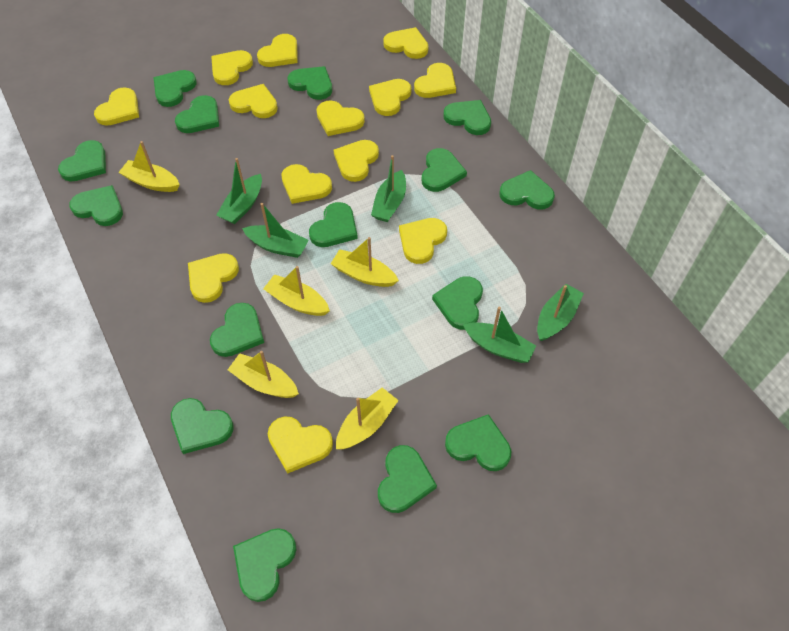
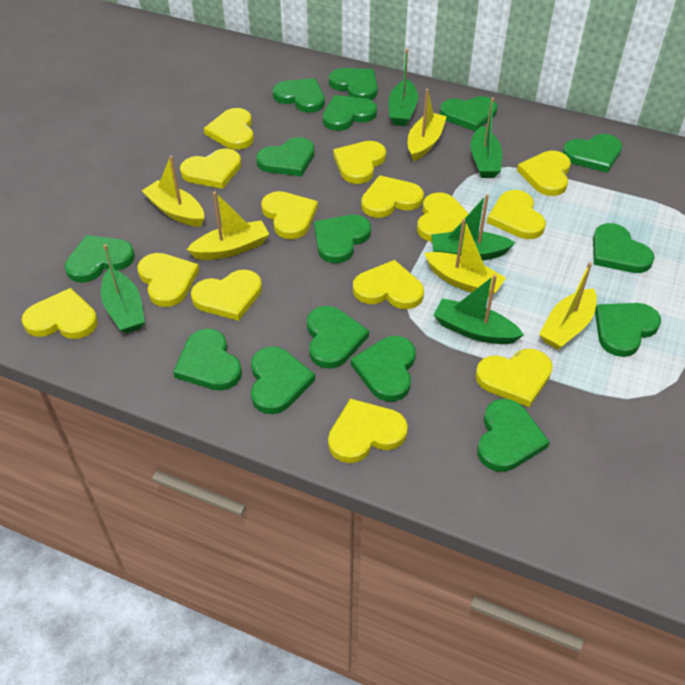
yellow heart: [94,88,139,126] [188,253,239,303] [211,50,253,85] [229,84,278,118] [257,34,298,67] [268,416,333,474] [282,164,332,204] [316,100,365,136] [334,140,379,182] [369,79,411,116] [383,27,429,59] [399,218,447,264] [414,63,456,98] = 13 -> [22,288,98,339] [137,253,199,307] [180,148,242,189] [191,270,262,321] [204,108,254,150] [261,191,318,239] [328,398,408,463] [333,141,386,184] [353,260,424,309] [361,175,424,218] [417,192,469,242] [475,349,553,407] [487,190,546,239] [517,151,571,196] = 14

